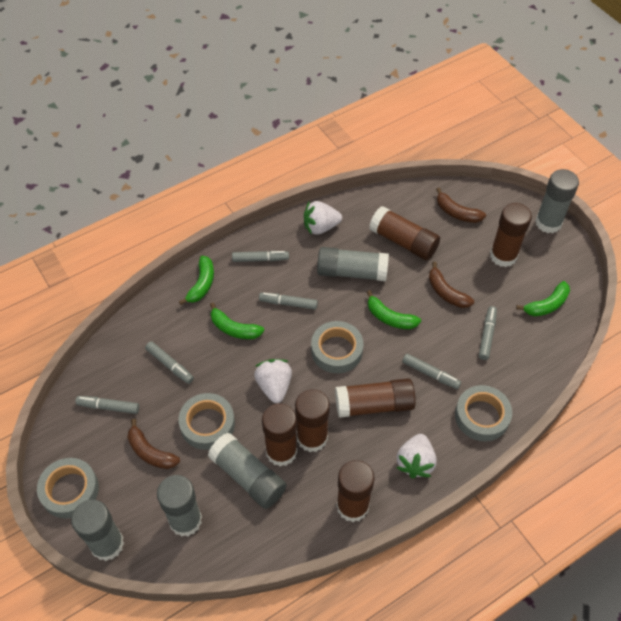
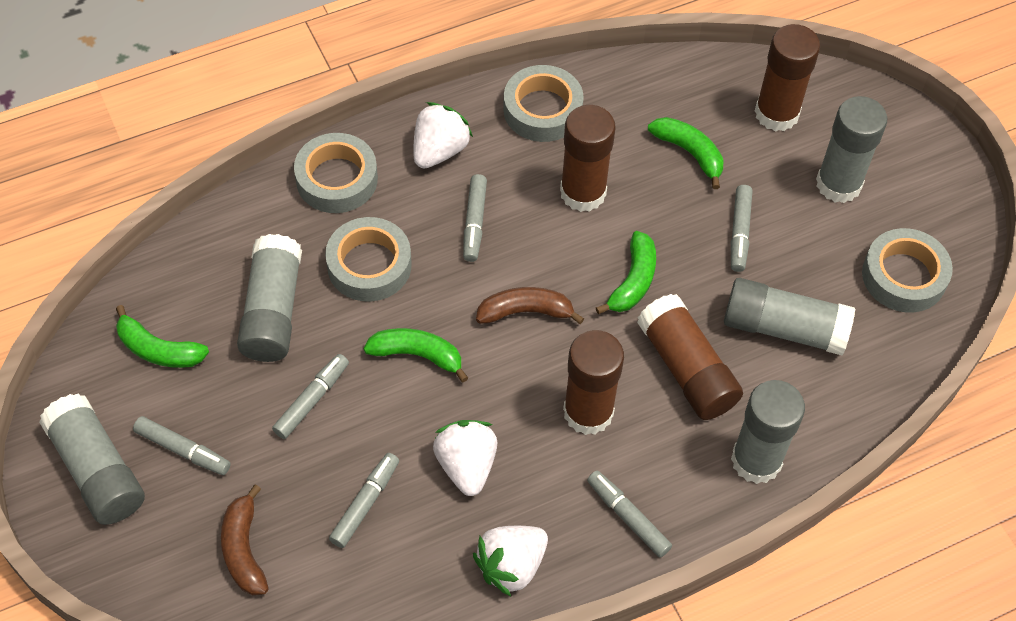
brown banana: [127,419,180,469] [429,262,474,308] [436,188,486,223] = 3 -> [221,484,269,595] [476,287,584,324] = 2
brown glue stick: [262,403,297,466] [295,389,330,452] [335,378,416,418] [336,460,374,522] [369,206,440,260] [490,203,532,267] = 6 -> [560,105,616,212] [563,330,624,435] [637,294,743,420] [755,24,820,132] = 4

